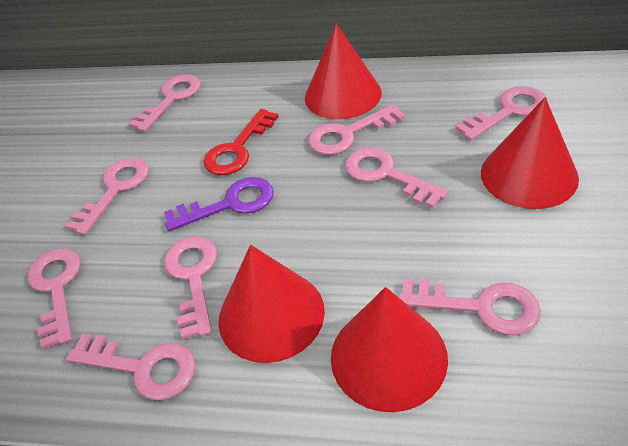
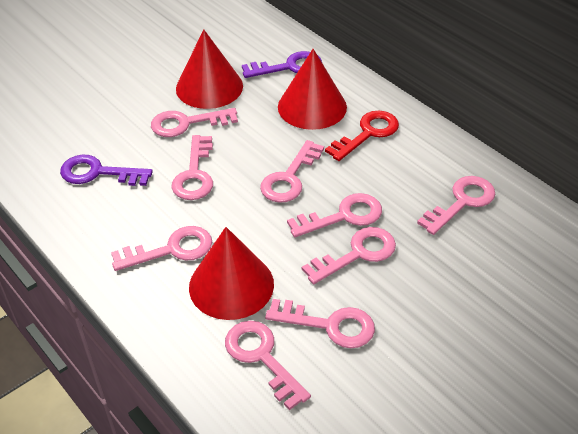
purple key: [164,177,274,231] = 1 -> [60,155,153,186] [242,51,322,78] = 2
red cone: [218,245,325,363] [305,24,382,119] [331,287,448,412] [481,97,579,209] = 4 -> [176,29,243,109] [189,227,274,320] [278,49,347,130] = 3

